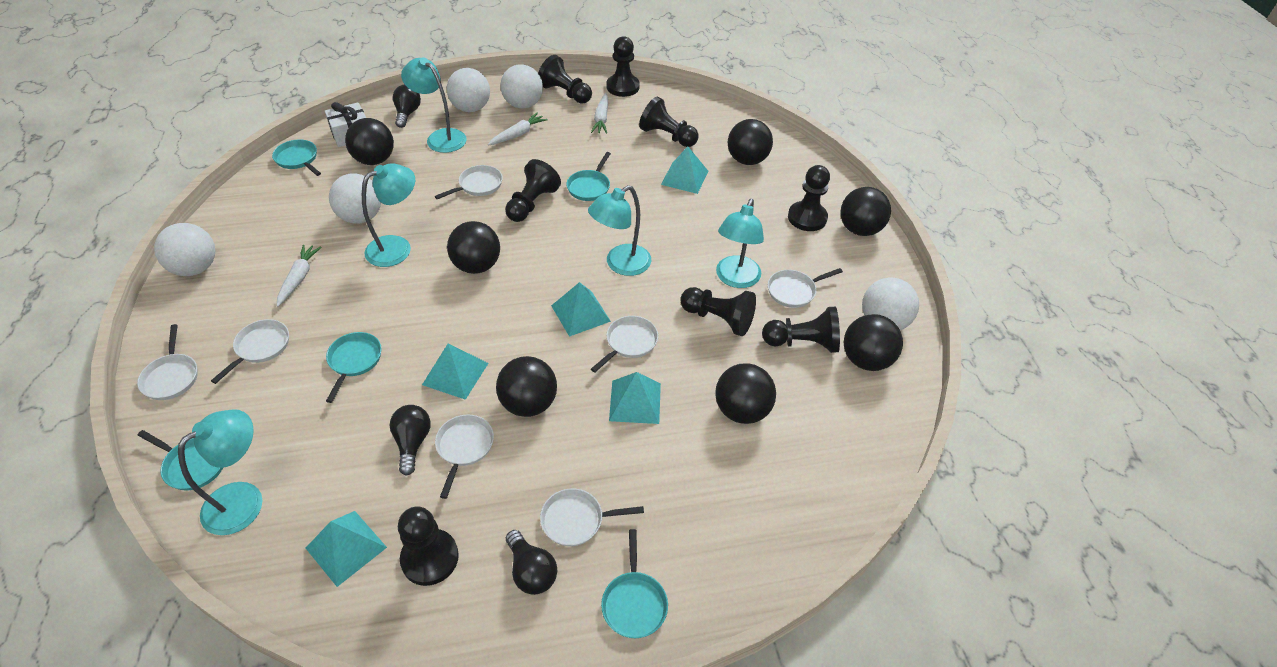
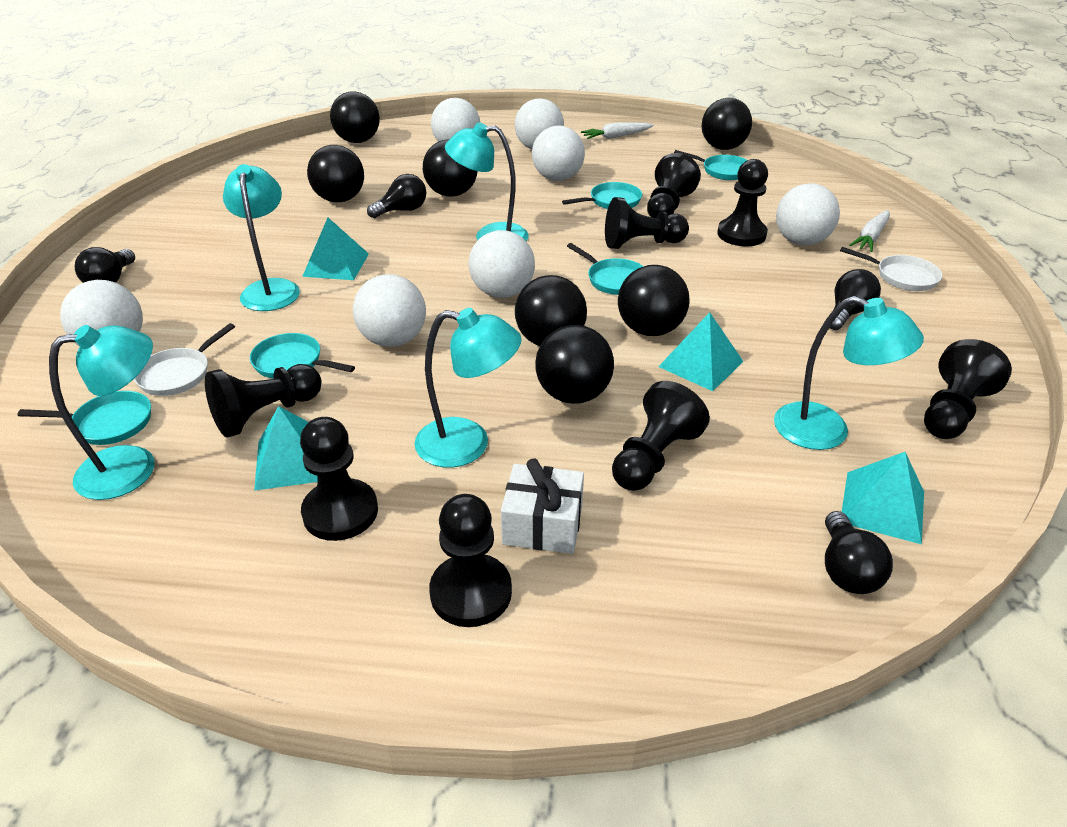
black light bulb: [389,405,431,476] [393,85,421,128] [506,530,557,595] = 3 -> [75,247,135,283] [367,174,426,218] [825,511,893,594] [830,269,881,330] = 4
turquoise pyramid: [306,511,387,587] [422,343,488,400] [551,282,611,337] [609,372,661,424] [661,147,708,194] = 5 -> [254,406,317,491] [302,218,369,280] [658,312,744,391] [842,452,924,545] = 4
white ball: [154,223,215,276] [329,173,381,224] [447,68,490,112] [500,65,543,108] [862,277,919,330] = 5 -> [60,280,143,346] [353,274,426,347] [431,98,480,142] [468,230,535,298] [515,98,564,150] [532,126,585,181] [776,183,840,245] = 7
white carrot: [277,245,322,307] [488,113,548,146] [591,93,608,134] = 3 -> [581,122,654,139] [849,210,890,252] = 2
white pan: [137,324,198,400] [211,319,289,384] [435,165,503,199] [435,415,494,499] [540,488,644,546] [591,316,658,373] [768,268,843,308] = 7 -> [134,323,235,396] [840,247,943,291] = 2

